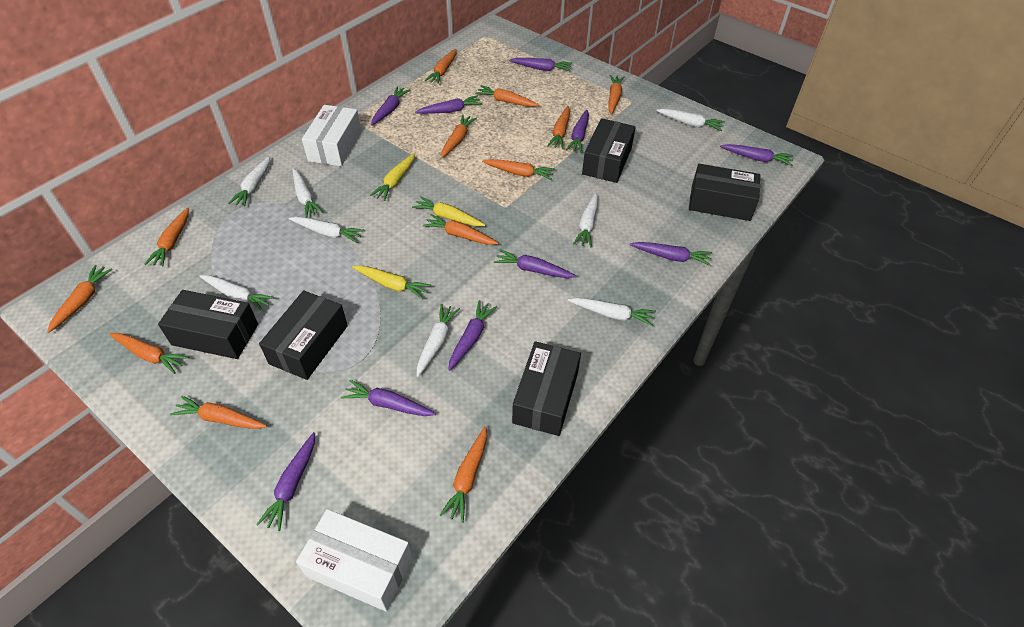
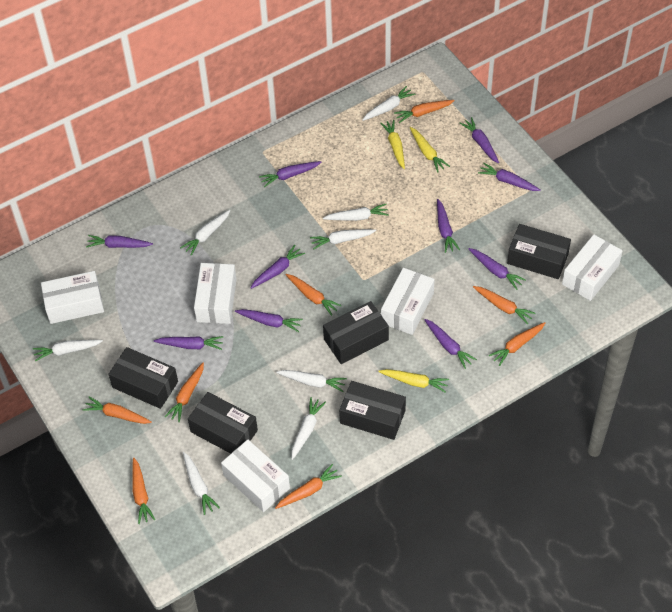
orange carrot: [47,265,113,333] [109,333,189,374] [145,207,189,267] [170,396,267,429] [423,214,499,245] [425,49,456,84] [440,426,487,523] [441,115,477,158] [475,85,539,107] [482,159,555,180] [547,106,570,149] [609,75,625,114] = 12 -> [83,397,152,424] [132,457,155,524] [165,363,204,422] [275,464,342,509] [286,274,342,316] [394,100,455,123] [473,286,536,324] [489,322,545,366] = 8
white box: [296,509,413,611] [302,105,361,166] = 2 -> [41,271,104,324] [194,263,237,324] [221,439,290,512] [381,268,435,335] [562,234,623,301] = 5

